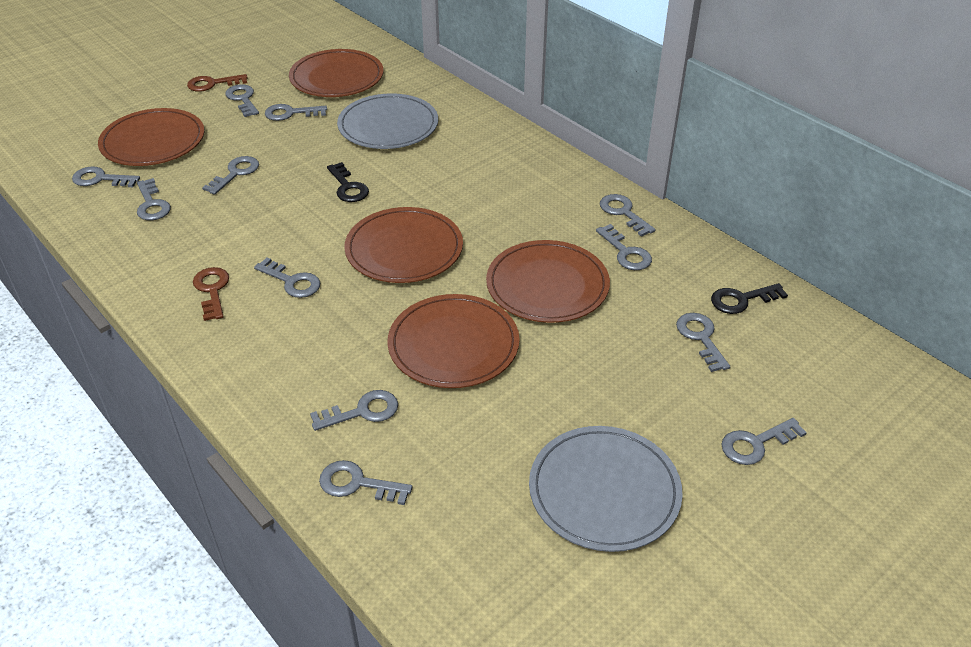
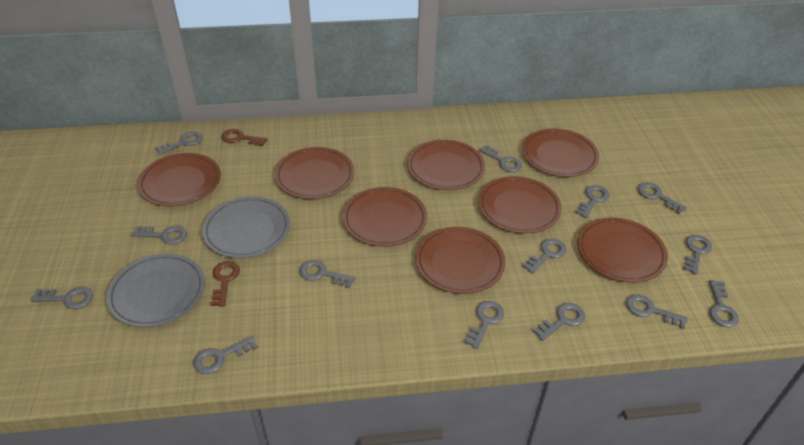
black key: [327,162,369,202] [711,283,788,314] = 2 -> none = 0
brown plate: [98,108,204,166] [289,49,384,97] [344,207,463,283] [388,294,519,388] [486,240,610,323] = 5 -> [137,153,221,206] [275,147,354,199] [342,187,427,247] [407,140,485,190] [415,227,506,294] [478,176,562,234] [522,129,599,177] [577,217,668,283] = 8
grey key: [72,166,140,187] [137,178,171,220] [202,156,259,195] [225,85,259,117] [254,257,320,298] [265,104,327,121] [310,390,398,431] [319,460,413,505] [596,224,652,270] [600,194,656,237] [676,313,730,372] [721,418,807,465] = 12 -> [31,287,93,309] [131,226,187,245] [155,131,203,155] [193,336,258,374] [299,260,355,288] [464,301,504,349] [479,145,522,172] [522,239,567,274] [533,303,585,341] [575,185,609,218] [626,294,688,329] [638,182,687,214] [683,235,712,274] [709,280,739,327] = 14

